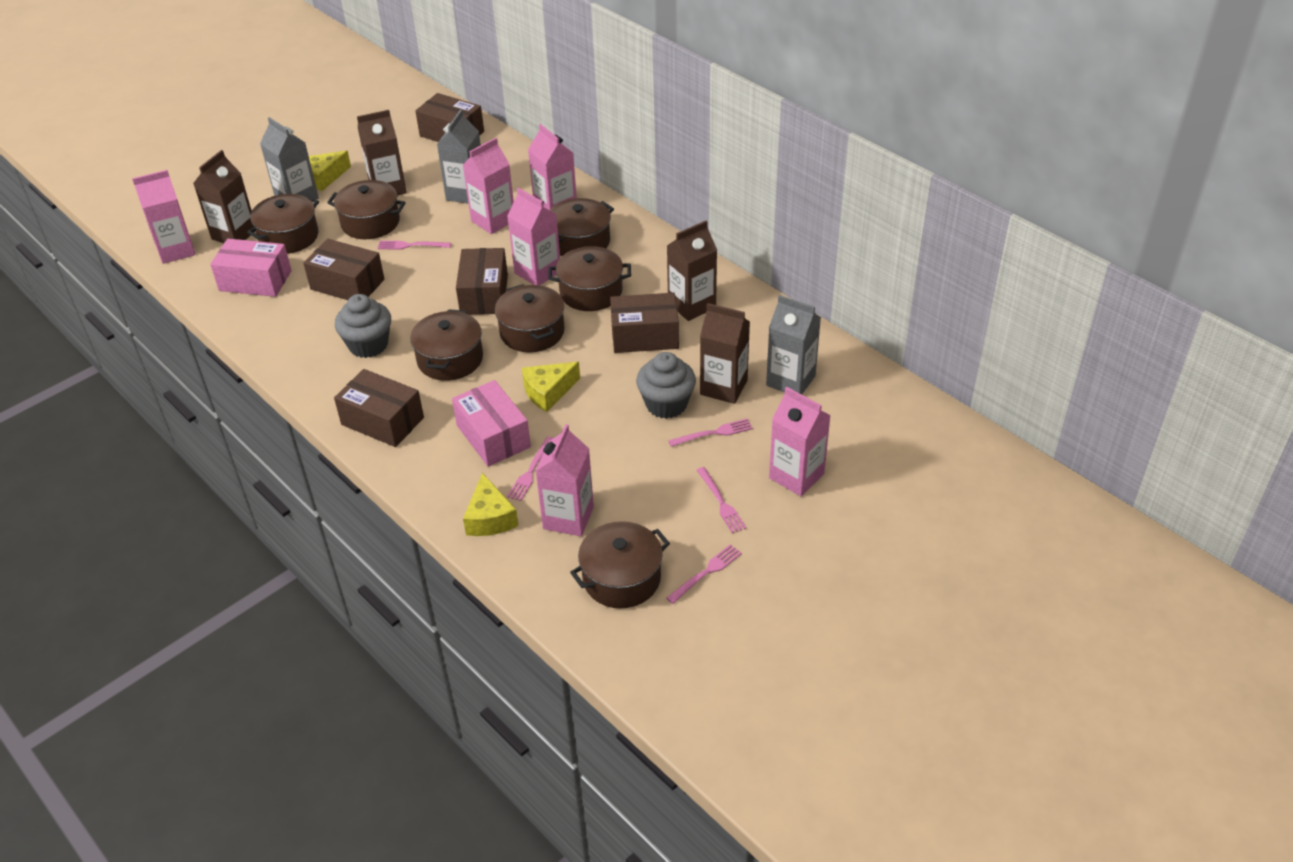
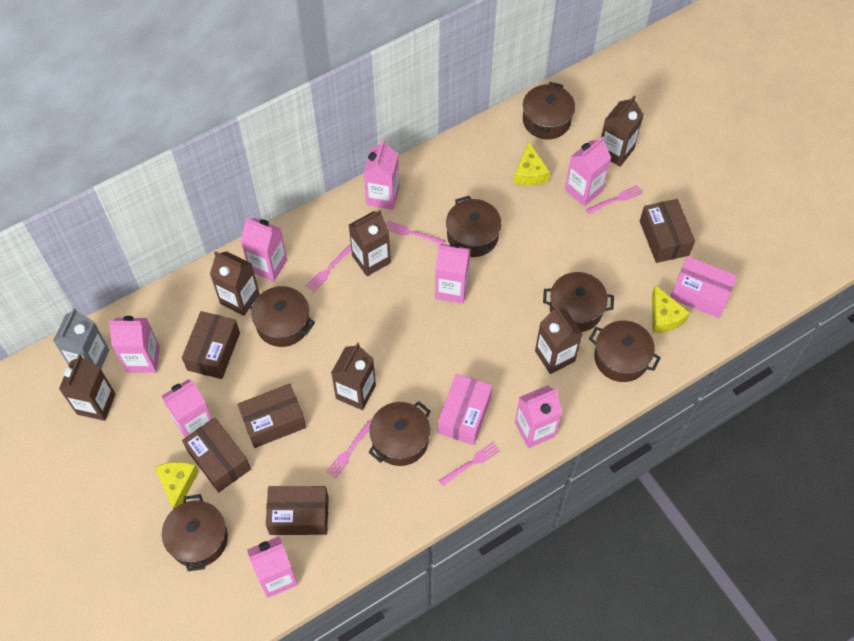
brown carton: [193,150,255,243] [357,110,407,195] [667,221,717,321] [700,303,750,404] = 4 -> [59,355,116,421] [210,251,260,316] [331,343,376,410] [349,210,391,276] [535,306,583,374] [601,95,644,167] = 6
grey carton: [260,117,319,200] [437,110,481,204] [766,295,821,394] = 3 -> [53,308,110,368] = 1
grey cupcake: [335,294,391,358] [636,352,696,419] = 2 -> none = 0
pink carton: [132,170,196,264] [463,138,514,234] [507,188,560,285] [528,124,577,210] [535,424,594,536] [769,387,831,496] = 6 -> [108,316,160,373] [161,379,212,438] [241,217,287,282] [247,536,298,598] [363,140,399,210] [435,243,471,304] [515,385,562,448] [565,137,611,206] = 8

